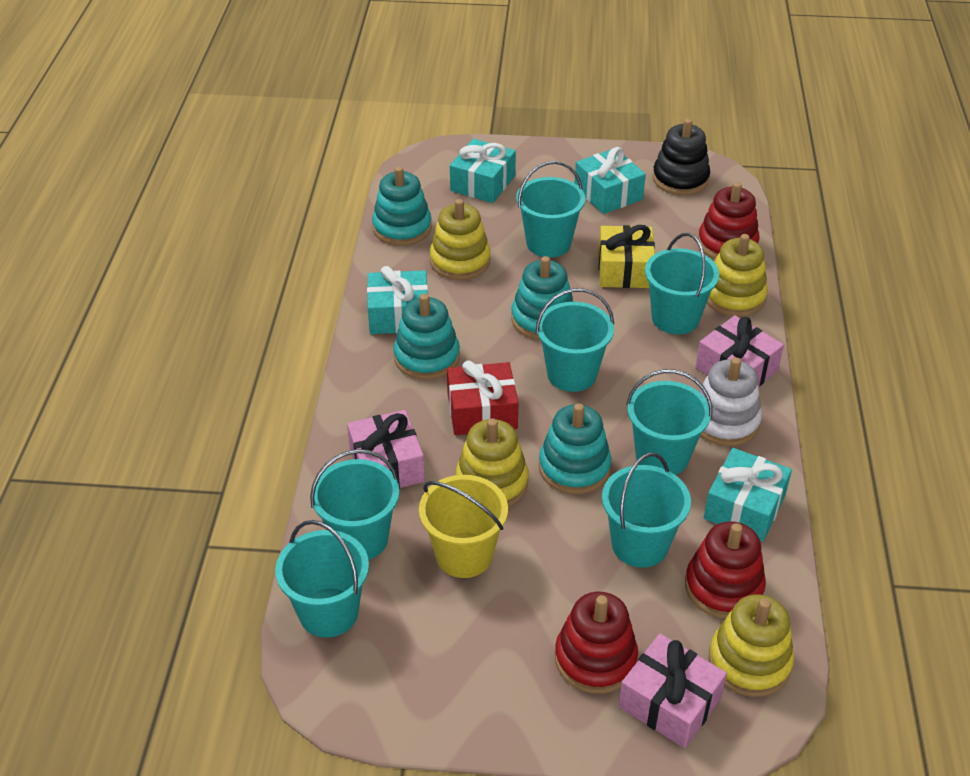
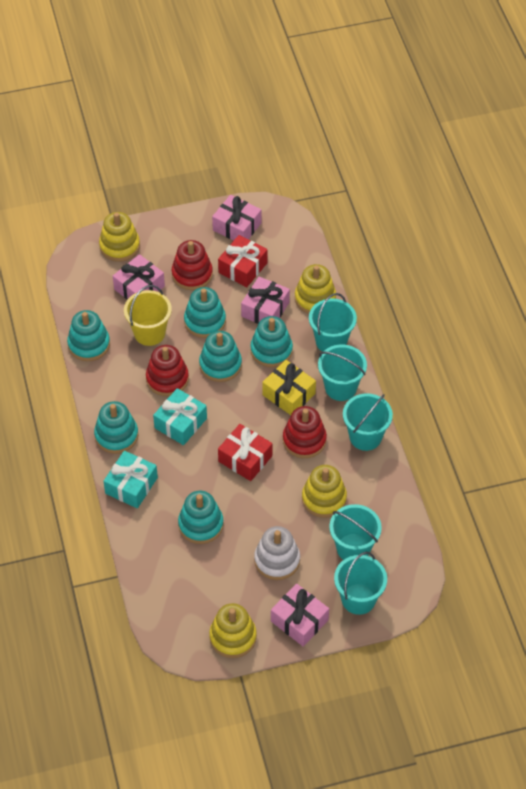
black stacking toy: [653,119,710,195] = 1 -> none = 0
pink gift: [347,410,425,488] [619,633,727,748] [696,315,784,387] = 3 -> [113,254,165,300] [212,195,261,240] [241,277,290,324] [271,583,329,646] = 4
red gift: [447,361,519,435] = 1 -> [218,235,267,287] [218,424,272,481] = 2
turquoise bucket: [275,520,369,638] [310,449,399,560] [516,161,585,258] [536,288,614,392] [602,452,691,568] [626,369,713,475] [645,233,719,334] = 7 -> [309,293,357,352] [318,345,367,401] [329,504,382,560] [334,552,387,615] [343,393,393,451] = 5
turquoise gift: [367,266,428,334] [450,139,516,203] [575,147,646,214] [704,448,792,542] = 4 -> [103,451,158,508] [153,388,207,445] = 2
turquoise stacking toy: [372,166,432,246] [393,294,460,380] [511,256,573,340] [539,403,611,494] = 4 -> [67,310,110,361] [94,401,138,454] [178,491,224,544] [184,287,226,338] [199,331,242,382] [250,316,293,367] = 6

